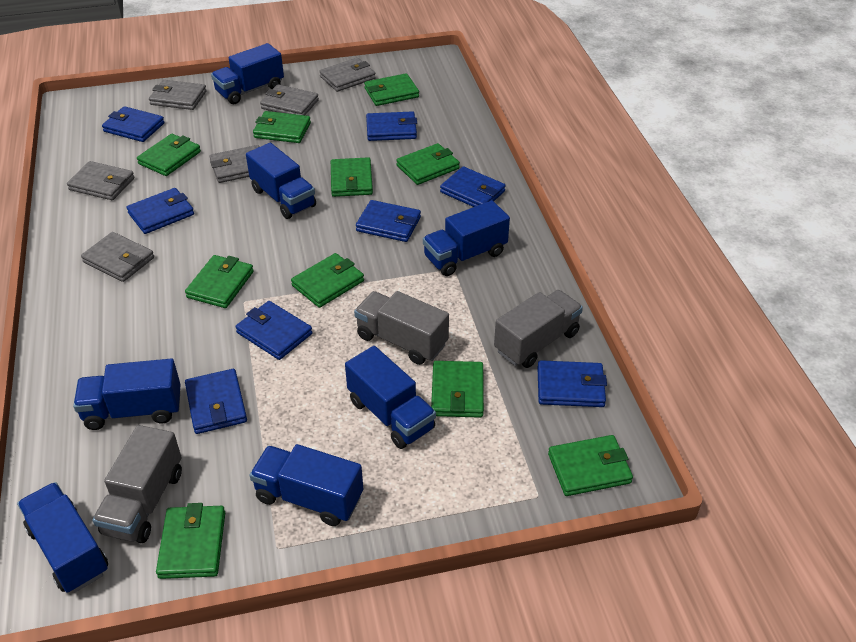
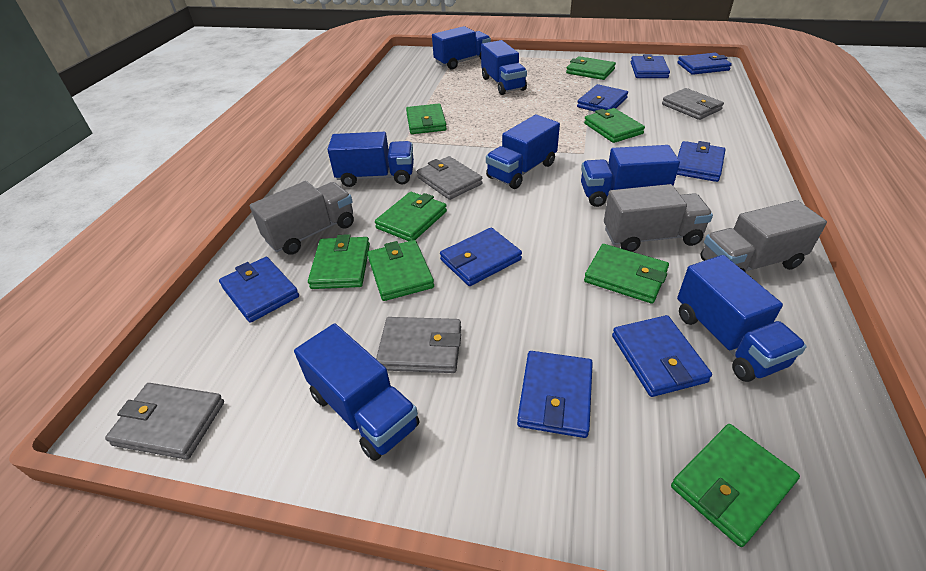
green wallet: [137,134,201,176] [156,503,225,579] [185,255,254,308] [253,111,311,143] [291,253,364,308] [331,157,373,197] [364,73,419,106] [396,143,460,185] [431,361,484,418] [548,435,633,496] = 10 -> [308,234,370,289] [367,240,434,301] [375,192,447,241] [406,104,447,134] [566,56,616,80] [584,108,645,143] [584,244,669,304] [671,424,800,547] = 8
grey wallet: [67,161,135,200] [81,232,154,282] [149,80,207,110] [209,145,260,183] [260,84,319,115] [319,58,376,92] = 6 -> [105,383,224,460] [376,317,461,373] [417,156,483,200] [662,88,724,120] = 4

